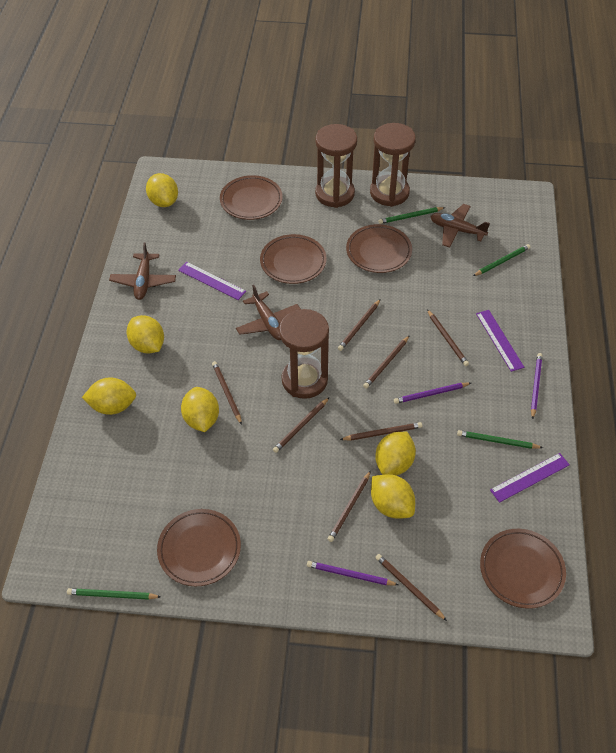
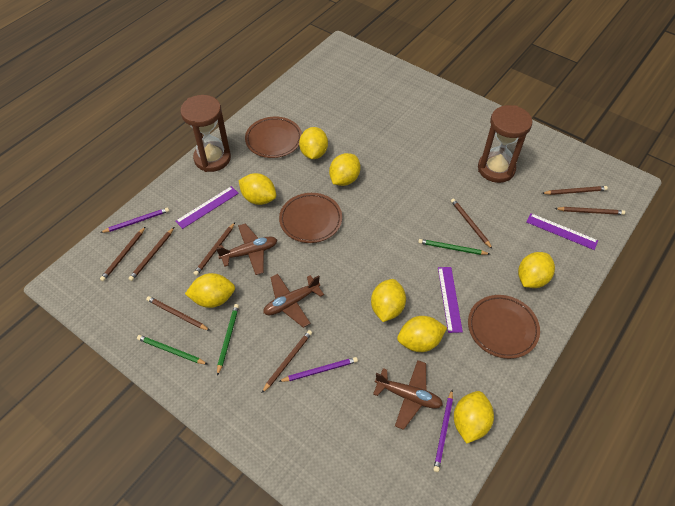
brown hourglass: [279,309,329,399] [315,124,357,208] [370,123,416,207] = 3 -> [180,95,231,172] [478,105,532,183] = 2
brown plate: [157,509,241,586] [220,175,283,220] [260,234,327,284] [346,224,412,273] [480,529,566,609] = 5 -> [245,117,302,158] [279,193,342,243] [468,295,540,359] = 3
green pencil: [67,588,161,600] [379,207,445,224] [457,430,543,449] [473,244,530,276] = 4 -> [137,335,207,364] [217,304,239,376] [418,239,490,255] = 3
yellow lemon: [82,377,136,415] [127,315,164,354] [146,173,178,207] [181,387,219,432] [371,474,415,519] [375,431,416,476] = 6 -> [185,273,235,308] [239,173,276,205] [299,127,328,159] [329,153,361,186] [371,279,406,322] [397,316,447,352] [454,391,494,444] [518,252,555,288] = 8

